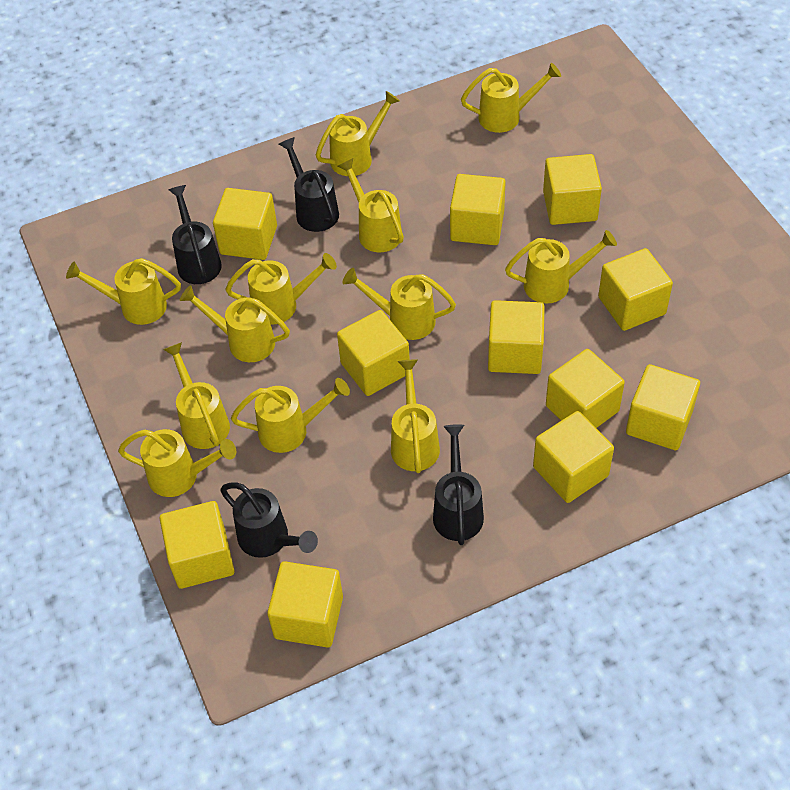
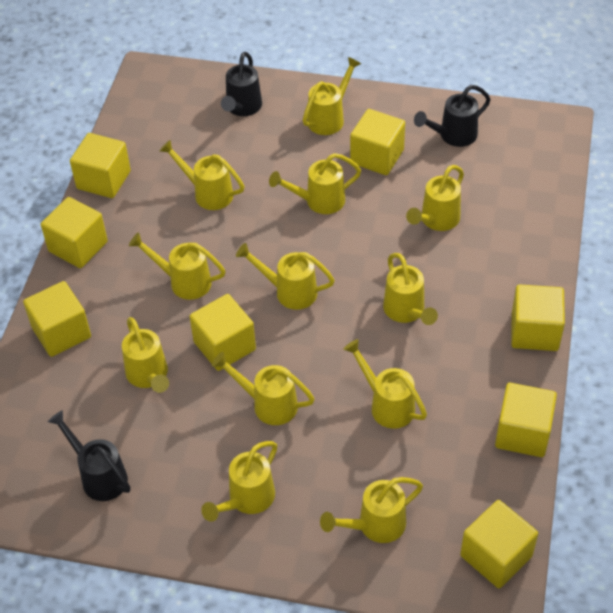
black watering can: [168,185,222,284] [220,483,318,558] [279,137,339,232] [433,424,484,545] = 4 -> [48,410,130,501] [221,52,262,116] [414,85,491,147] = 3
yellow cube: [159,501,234,589] [213,188,277,260] [267,561,343,648] [337,310,410,396] [450,174,506,245] [488,300,545,374] [533,411,614,503] [543,154,602,225] [546,349,625,428] [598,248,673,331] [626,364,700,450] = 11 -> [23,281,91,357] [41,197,108,268] [70,133,131,198] [190,294,256,371] [350,109,405,175] [460,500,538,588] [495,383,557,457] [511,284,565,351] = 8

